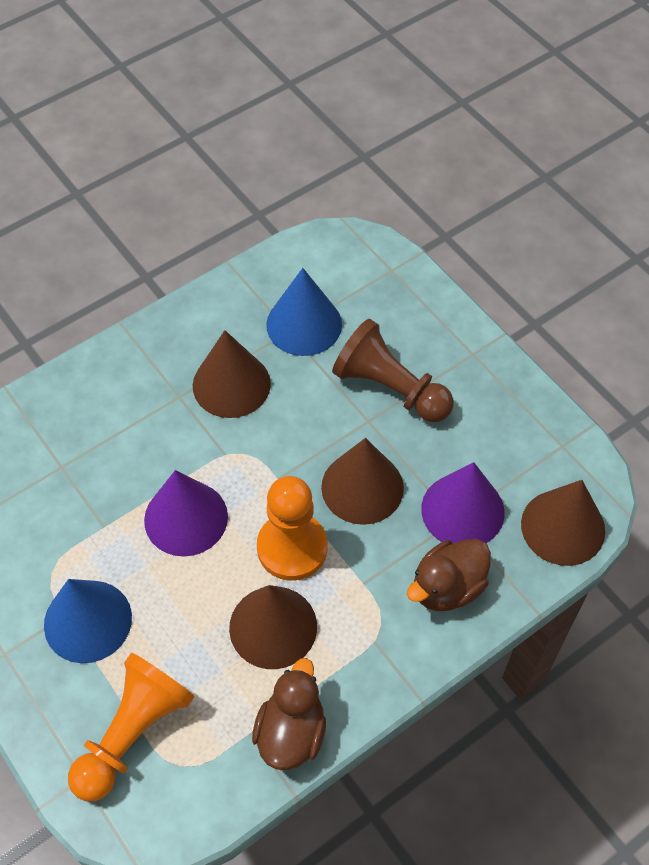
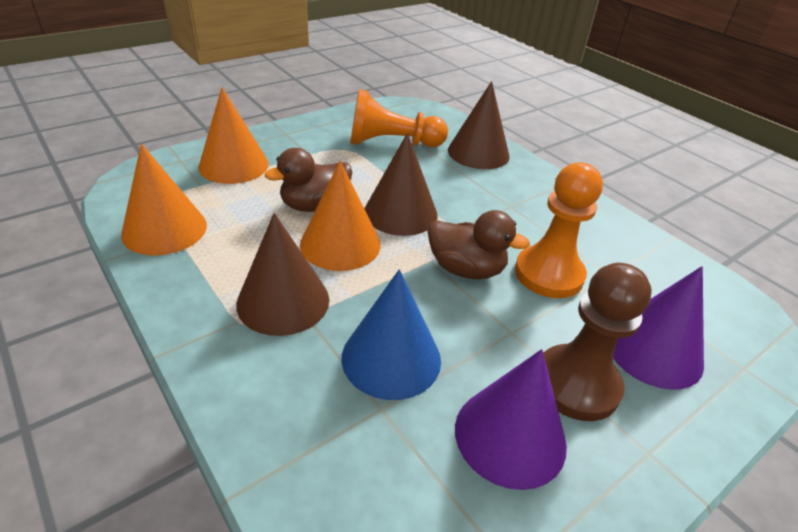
blue cone: [44,579,132,663] [266,268,342,356] = 2 -> [342,269,441,400] = 1
brown cone: [193,330,271,418] [229,585,317,669] [321,438,404,525] [521,480,605,566] = 4 -> [236,213,329,336] [364,133,437,236] [448,81,510,169] = 3
orange cone: none = 0 -> [121,144,207,255] [198,88,269,184] [300,161,381,271] = 3

